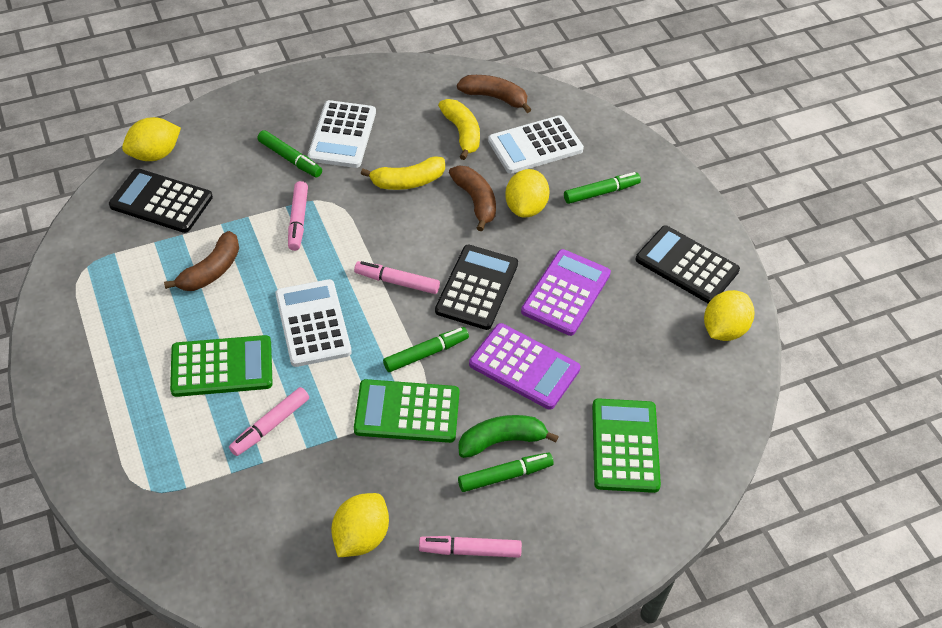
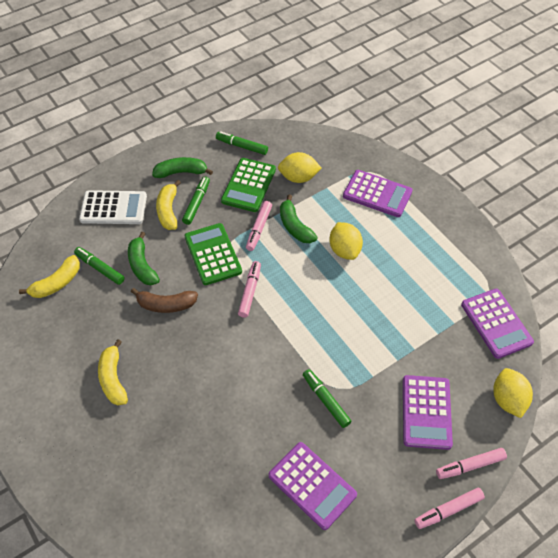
black calculator: [109,168,213,233] [435,245,518,330] [636,225,740,303] = 3 -> none = 0
brown banana: [164,231,239,291] [449,166,496,231] [457,75,532,113] = 3 -> [131,288,198,313] = 1
green banana: [459,415,559,458] = 1 -> [128,232,160,285] [152,157,213,178] [280,195,318,243] = 3
green calculator: [170,335,273,397] [354,379,460,443] [592,398,661,493] = 3 -> [184,223,242,285] [221,158,276,212] = 2
purple calculator: [469,323,580,410] [521,249,611,336] = 2 -> [268,442,357,530] [343,170,413,217] [403,375,453,450] [461,289,534,359] = 4
white calculator: [276,279,352,367] [308,100,376,168] [488,115,584,174] = 3 -> [79,190,147,224] = 1
yellow banana: [361,156,445,190] [438,99,480,160] = 2 -> [19,255,80,298] [98,339,128,405] [156,180,181,230] = 3
yellow lemon: [122,117,181,161] [331,493,389,557] [505,169,550,218] [704,290,754,341] = 4 -> [278,152,322,183] [330,222,363,260] [493,368,533,418] = 3

